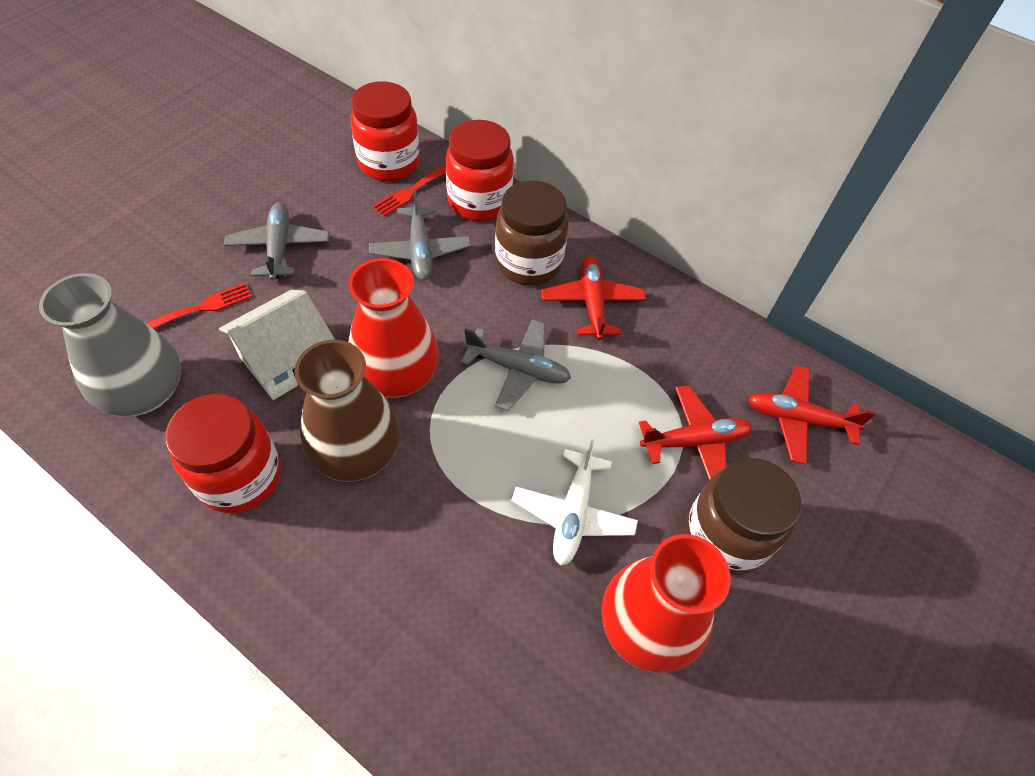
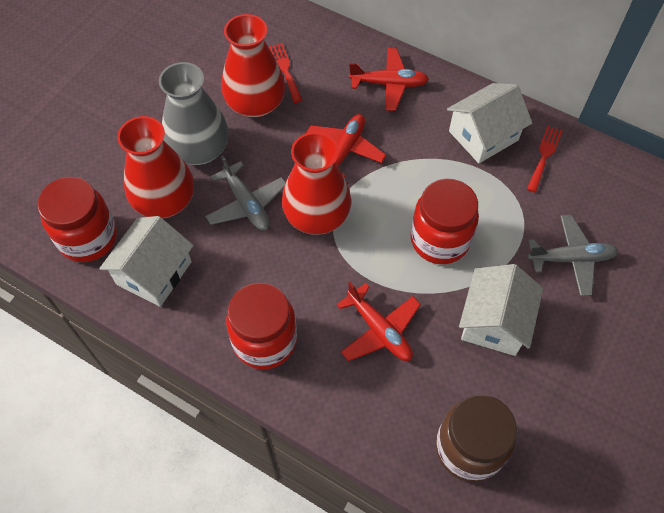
brown jar: [495,180,568,285] [686,458,801,575] = 2 -> [436,395,517,482] = 1
brown vase: [294,340,400,482] = 1 -> none = 0
grey plane: [224,203,329,280] [369,189,471,280] [461,320,571,411] = 3 -> [205,155,286,231] [528,215,618,296] = 2
red vase: [348,258,439,398] [601,534,731,673] = 2 -> [117,116,194,219] [221,14,285,117] [282,132,351,235] = 3
white house: [219,290,335,400] = 1 -> [99,216,194,307] [447,83,532,163] [459,264,543,356] = 3
white plane: [511,439,638,566] = 1 -> none = 0

